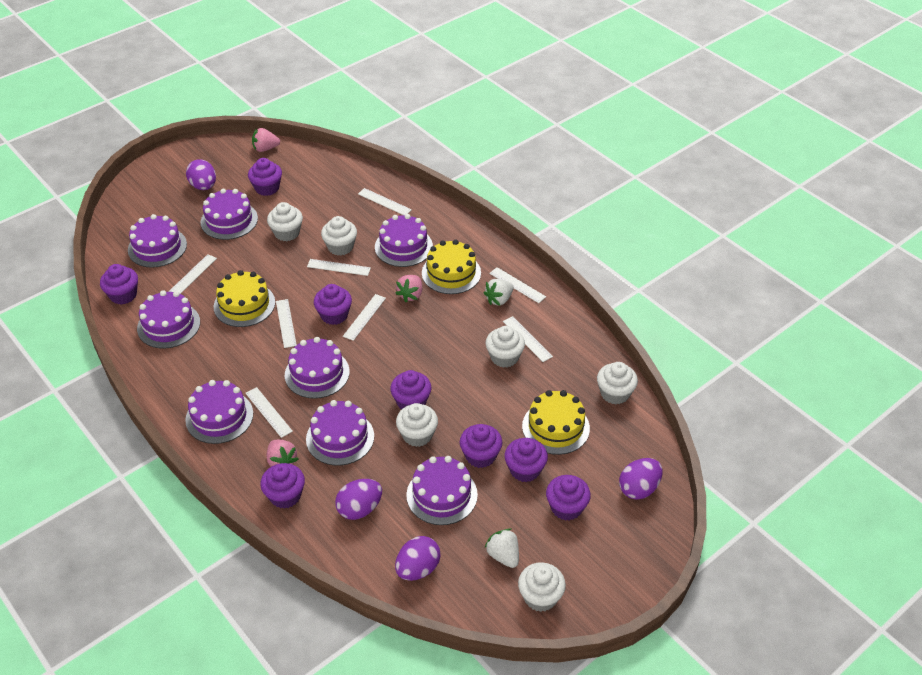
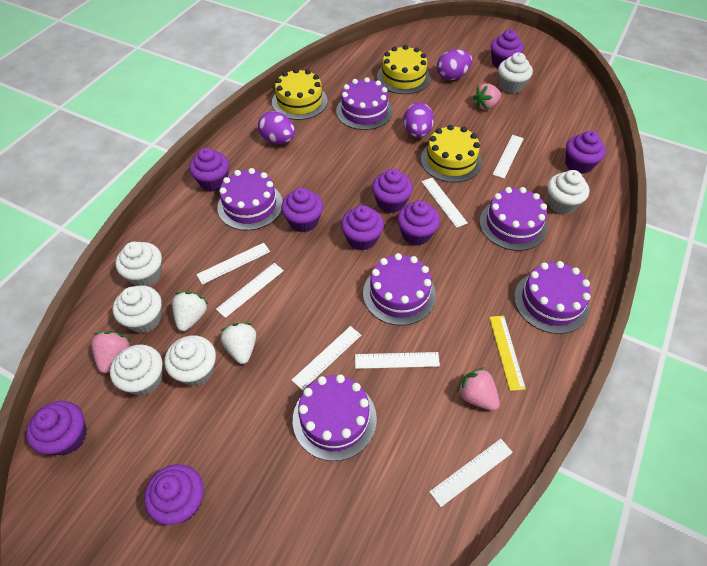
purple cake: [128,214,187,268] [137,290,200,349] [185,380,253,444] [201,189,258,240] [285,337,350,399] [306,400,374,465] [375,214,433,267] [406,456,478,525] = 8 -> [217,168,283,231] [293,374,377,461] [336,77,393,130] [363,253,436,326] [479,187,547,251] [514,261,591,334] = 6
purple cupcake: [100,264,138,305] [248,158,282,196] [260,463,305,509] [314,284,352,325] [390,370,432,409] [460,424,502,468] [505,438,548,482] [546,475,591,521] = 8 -> [26,401,87,455] [144,464,204,525] [189,148,229,191] [281,188,323,232] [341,205,384,250] [372,169,413,213] [397,200,440,245] [491,30,524,68] [566,131,606,174] = 9
purple egg: [186,159,216,190] [335,479,382,520] [395,536,440,581] [619,458,662,500] = 4 -> [258,111,295,144] [403,102,434,138] [437,49,472,80] = 3
white ruler: [168,254,217,294] [245,387,293,438] [276,299,297,348] [307,259,371,276] [343,294,386,341] [358,188,412,215] [489,267,546,303] [503,316,553,362] = 8 -> [196,243,270,285] [216,263,284,318] [292,326,361,390] [355,352,440,369] [421,178,468,228] [429,439,513,507] [492,135,524,179] = 7
yellow ruler: none = 0 -> [489,316,526,391] = 1

